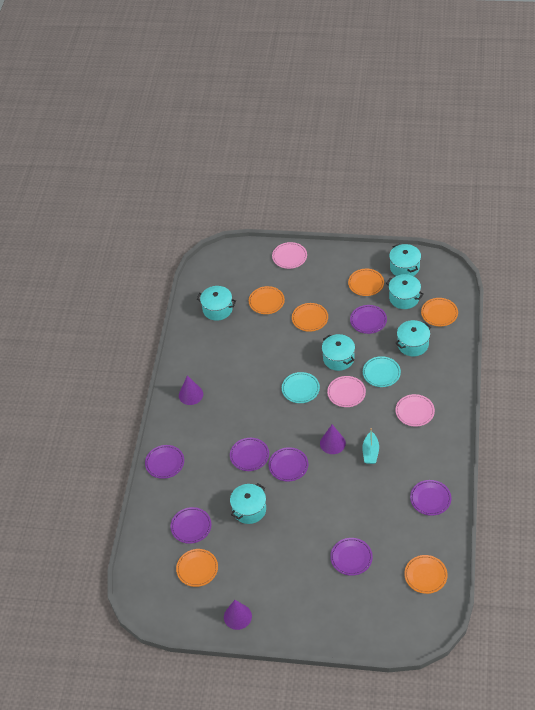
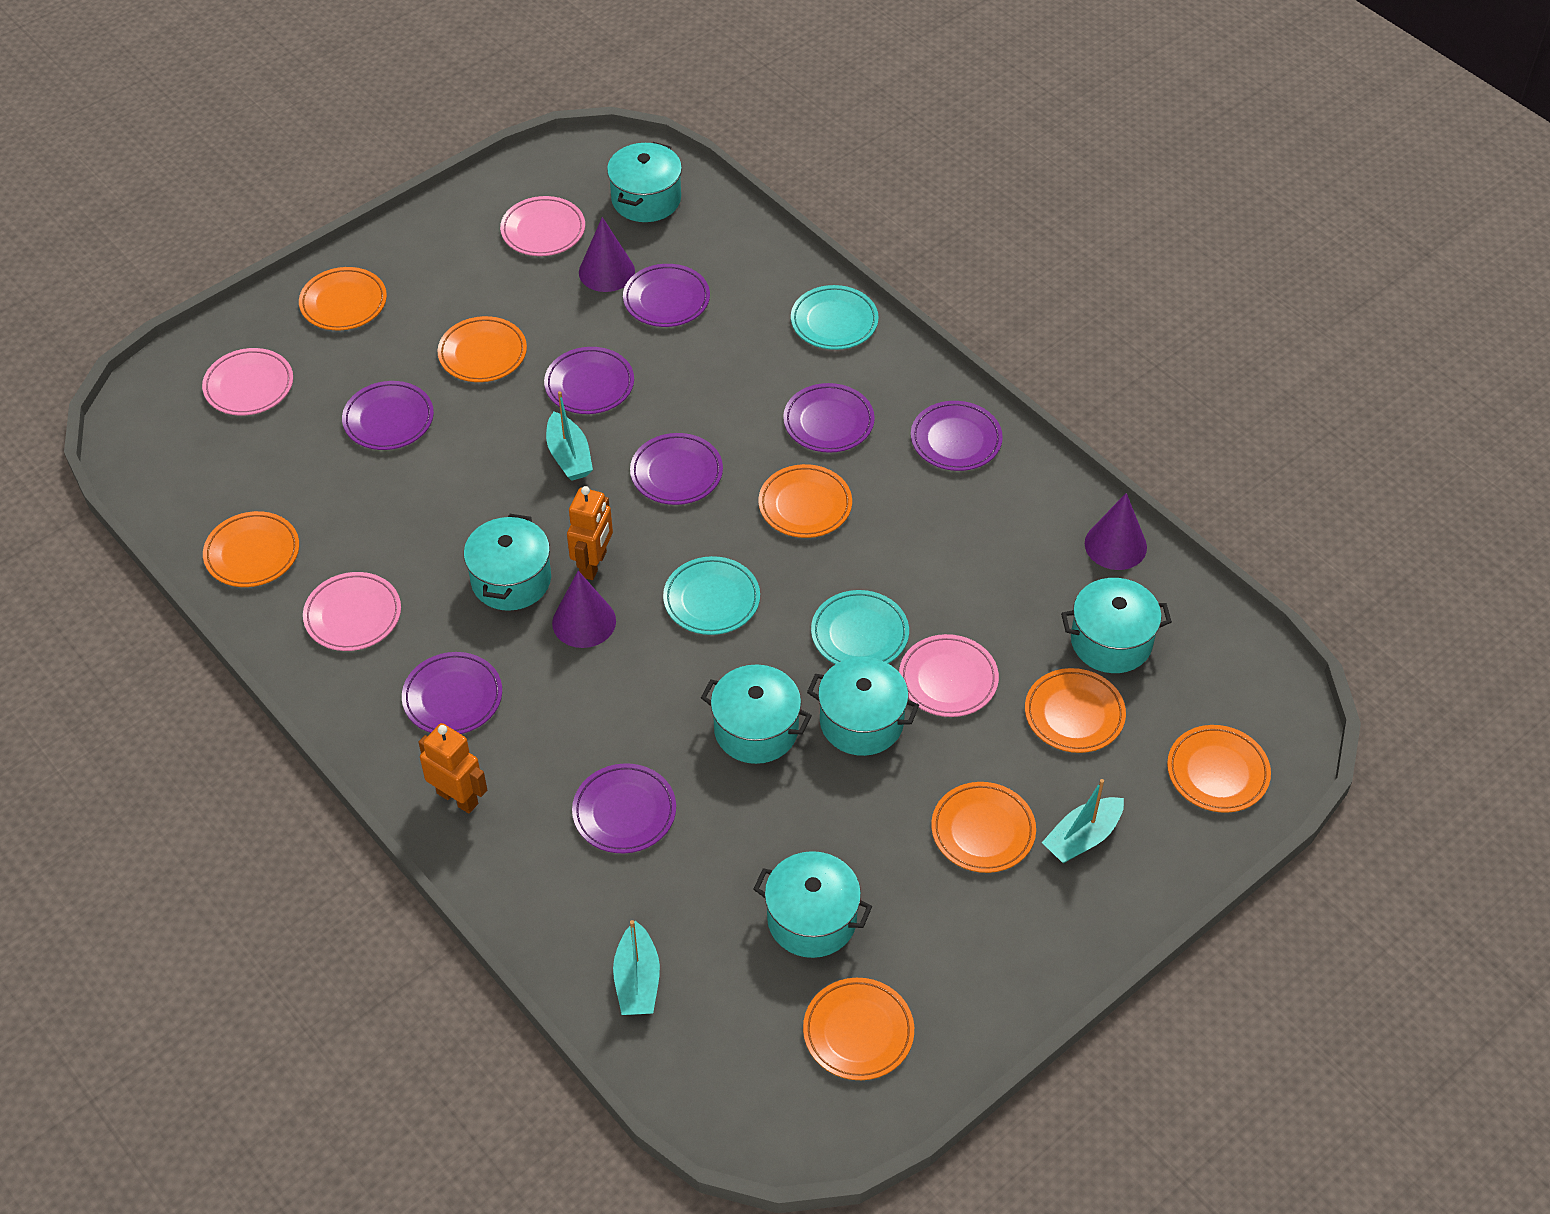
orange plate: [176,549,218,587] [249,286,285,314] [292,303,328,332] [348,269,384,296] [404,555,447,594] [421,298,458,326] = 6 -> [203,511,299,587] [299,267,387,330] [438,316,527,382] [758,464,852,538] [803,978,914,1080] [931,782,1036,873] [1025,668,1126,753] [1167,725,1271,813] = 8
orange robot: none = 0 -> [418,723,487,814] [567,486,613,580] = 2
pink plate: [272,242,307,269] [327,376,366,407] [395,394,435,427] = 3 -> [202,348,293,416] [303,572,401,651] [500,196,585,256] [899,634,999,717] = 4
purple plate: [145,445,184,479] [171,507,211,544] [230,438,269,471] [269,447,308,482] [330,538,373,576] [350,305,387,334] [410,480,451,516] = 7 -> [342,381,434,450] [402,652,502,734] [544,347,634,414] [572,763,676,853] [623,264,710,327] [630,433,723,505] [783,383,875,453] [911,401,1003,471] = 8
turquoise boat: [362,428,379,464] = 1 -> [546,391,593,481] [613,920,660,1015] [1042,779,1124,863] = 3
turquoise plate: [282,372,320,403] [363,356,401,387] = 2 -> [663,556,760,635] [791,285,879,350] [811,590,909,664] = 3

